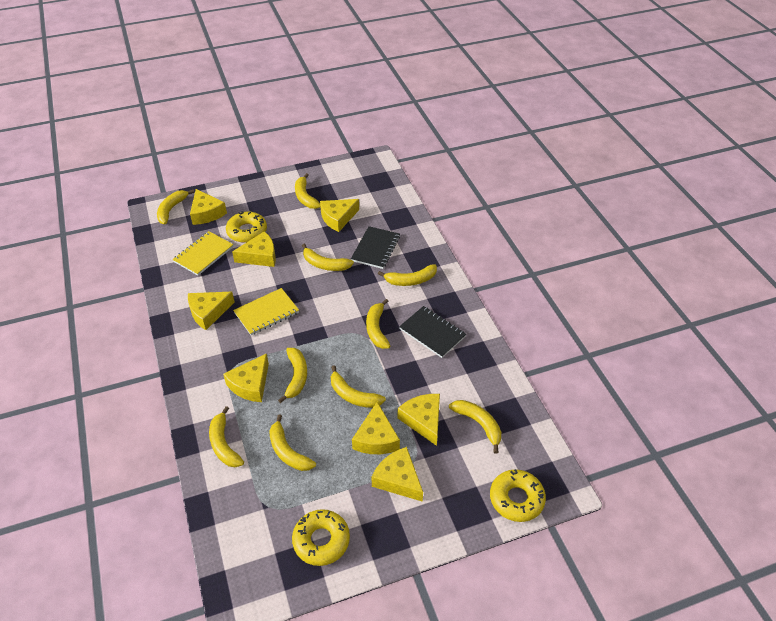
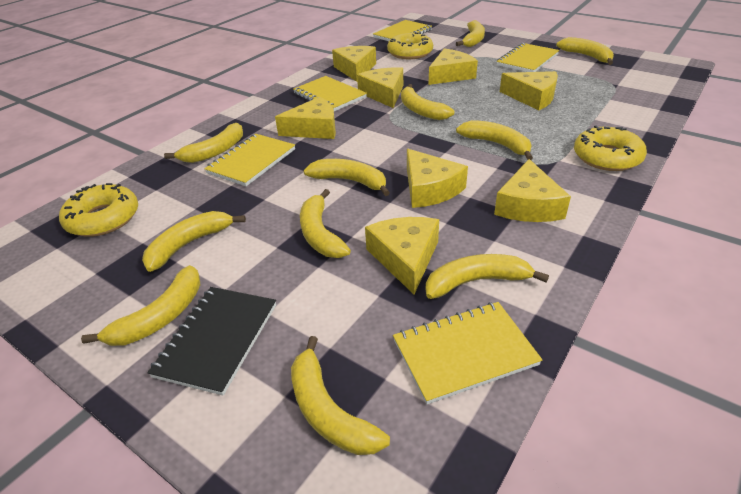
black notebook: [351,226,400,269] [399,306,466,358] = 2 -> [147,287,276,395] = 1
yellow banana: [157,190,195,225] [209,406,244,467] [269,414,316,471] [278,348,307,403] [295,173,320,209] [302,244,354,271] [331,365,386,408] [366,299,390,349] [378,264,437,286] [449,400,501,454] = 10 -> [81,265,200,346] [142,211,246,272] [164,123,243,163] [291,336,390,455] [300,189,351,258] [304,159,390,196] [401,84,455,120] [426,254,549,299] [456,20,485,47] [456,120,533,160] [556,37,614,65] = 11
yellow notebook: [173,231,233,276] [233,288,299,335] = 2 -> [204,134,295,186] [293,76,367,111] [373,20,432,41] [393,302,542,404] [496,43,559,72] = 5

